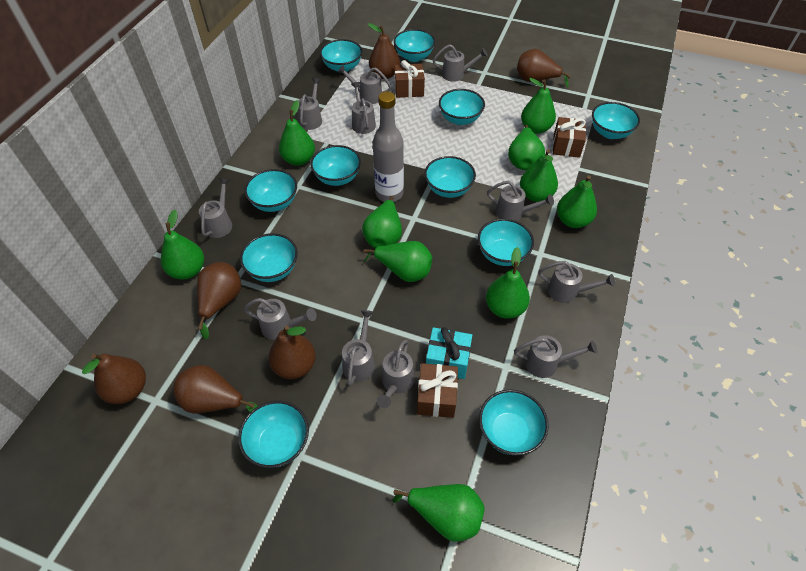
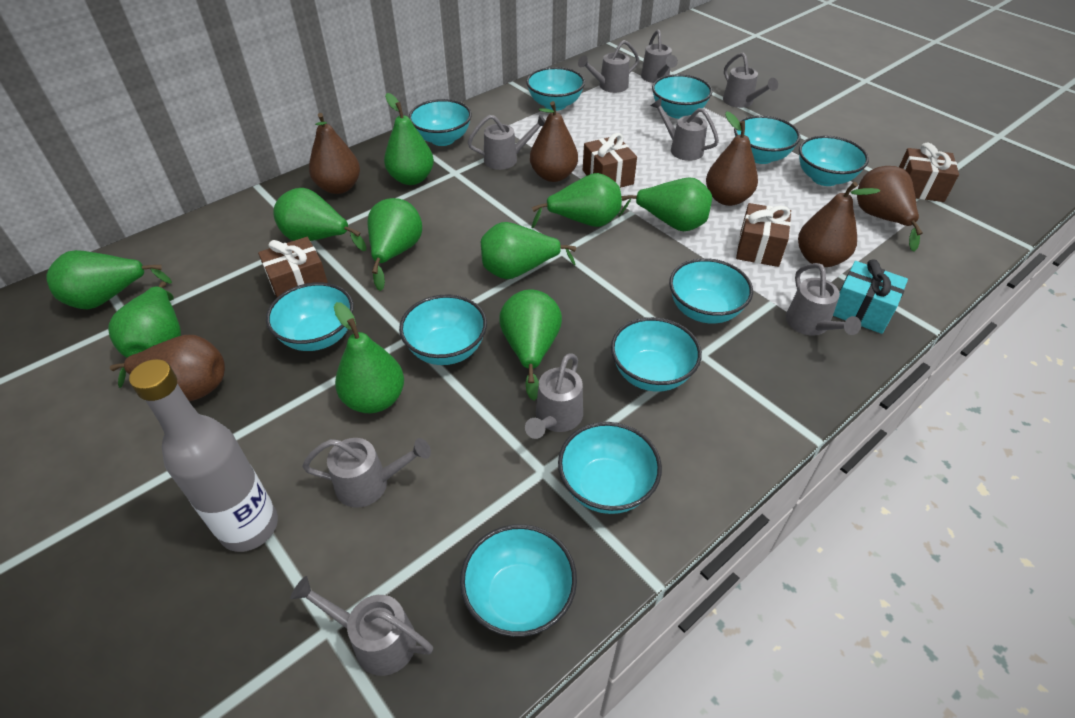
brown gift: [394,60,425,98] [417,363,458,418] [553,117,586,158] = 3 -> [258,237,328,297] [583,133,637,188] [736,203,791,267] [899,143,959,202] = 4
grey watering can: [199,178,232,238] [244,298,317,340] [297,78,322,130] [338,65,392,104] [342,310,375,386] [351,82,376,134] [377,340,415,408] [433,44,488,82] [487,181,554,221] [514,335,597,378] [538,261,615,303] = 11 -> [290,576,433,676] [302,438,431,508] [468,114,546,170] [525,353,583,439] [578,40,639,93] [641,30,678,83] [651,97,719,161] [723,53,778,108] [786,263,861,336] = 9

